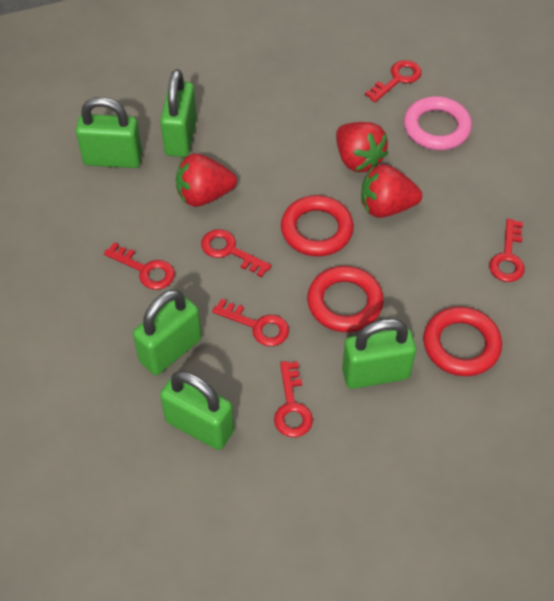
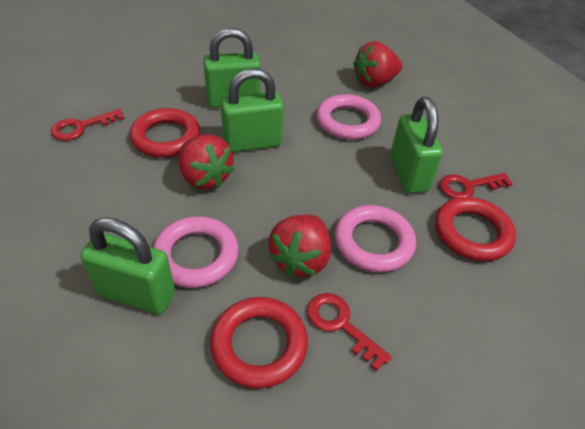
green padlock: [76,97,142,168] [133,289,202,375] [160,69,197,157] [160,371,234,450] [342,318,416,389] = 5 -> [81,217,175,314] [203,28,261,108] [221,68,284,152] [390,97,443,194] = 4
pink ring: [404,96,472,150] = 1 -> [153,216,239,288] [316,94,381,140] [335,205,416,272] = 3
red key: [104,242,175,290] [201,229,272,277] [212,299,289,346] [274,361,313,437] [365,60,422,102] [489,219,525,282] = 6 -> [51,109,125,141] [307,293,392,371] [440,173,513,199] = 3

